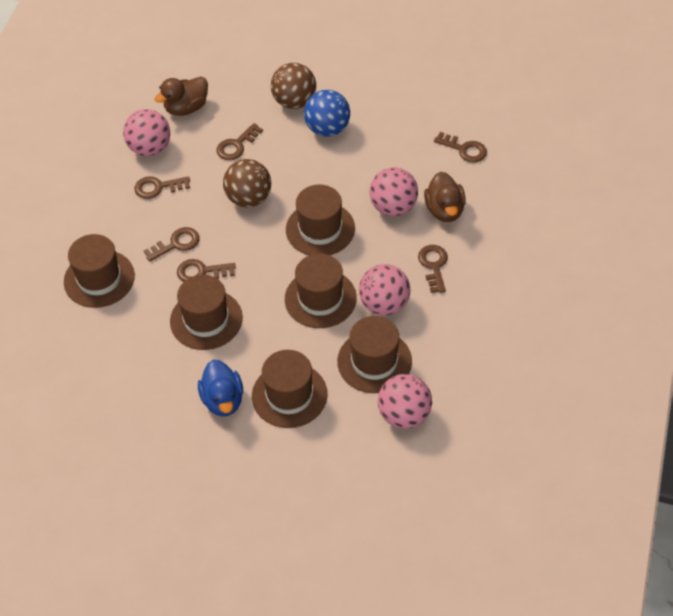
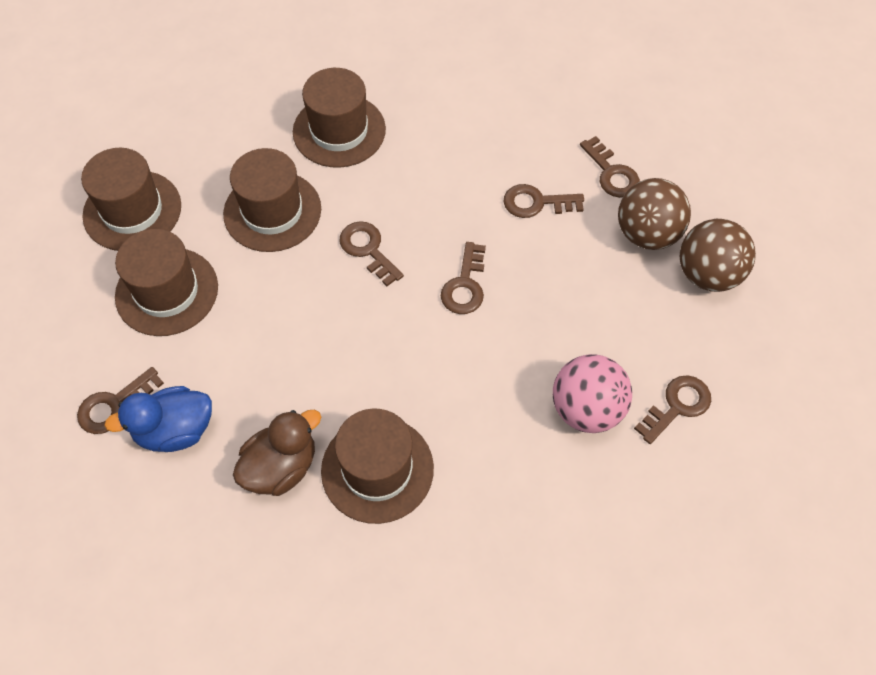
blue ball: [304,90,350,137] = 1 -> none = 0
brown duck: [154,77,208,116] [424,172,466,222] = 2 -> [233,410,321,496] = 1
brown hat: [64,234,135,308] [170,275,243,350] [252,350,328,428] [285,254,357,328] [286,184,355,255] [337,316,412,393] = 6 -> [81,148,181,251] [115,229,218,336] [223,148,321,252] [293,68,386,168] [321,409,434,524] = 5
pink ball: [123,109,170,156] [359,264,410,316] [370,167,418,216] [378,374,432,429] = 4 -> [553,354,632,433] = 1

